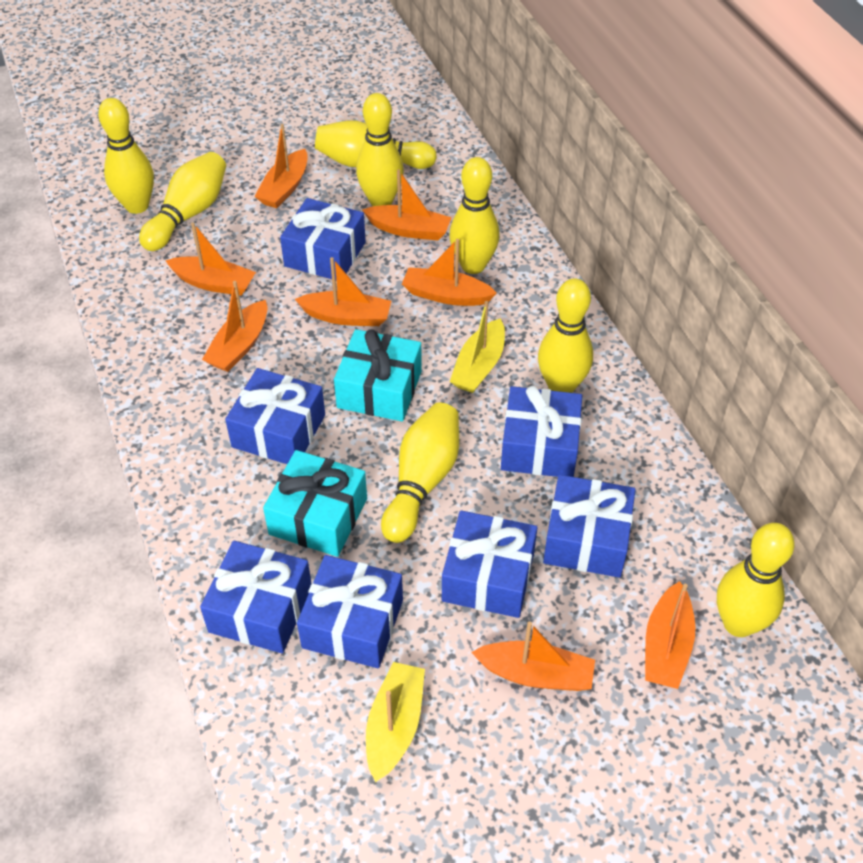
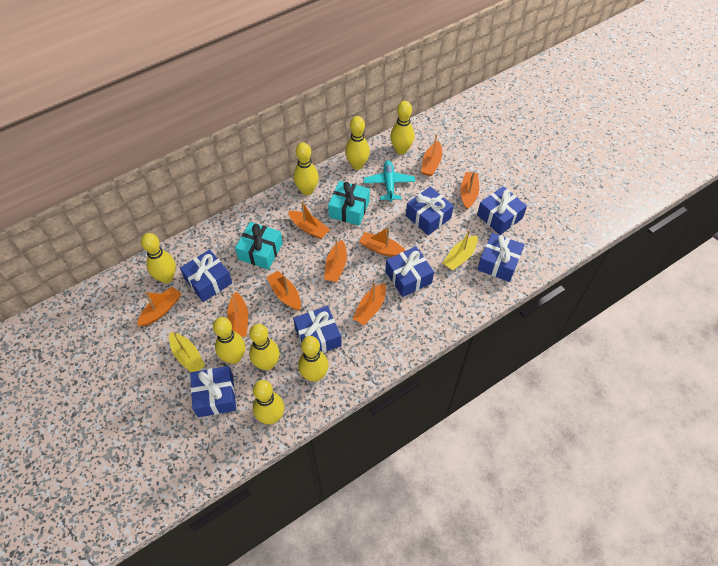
orange boat: [165,222,256,296] [202,281,267,372] [254,124,308,208] [295,257,391,326] [362,170,452,240] [402,239,497,306] [471,622,595,691] [645,581,695,689] = 8 -> [137,286,181,326] [227,292,248,337] [266,271,301,311] [288,201,330,239] [324,238,347,282] [352,282,386,325] [359,227,406,257] [421,134,442,176] [460,172,479,210] = 9
turquoise plane: none = 0 -> [364,160,415,202] = 1

